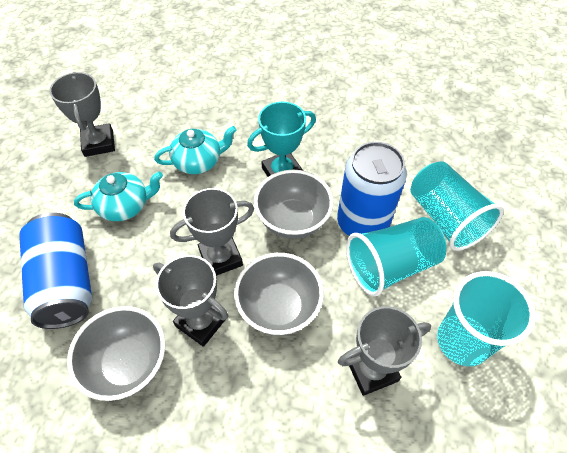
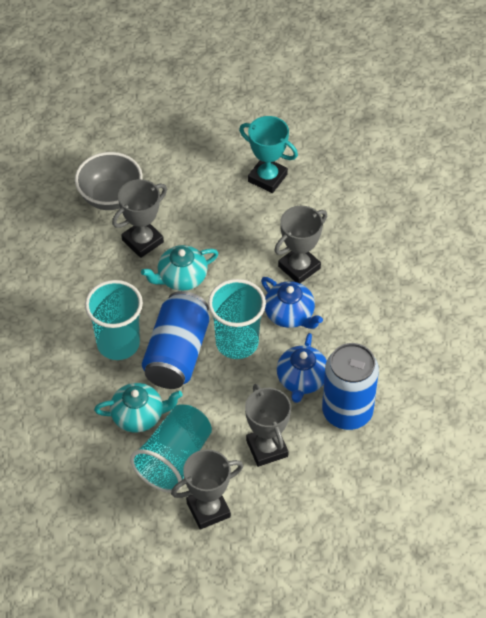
blue teapot: none = 0 -> [261,277,323,329] [277,333,327,403] = 2
grey bowl: [67,306,165,401] [234,253,324,335] [254,170,333,239] = 3 -> [75,152,143,210] = 1

